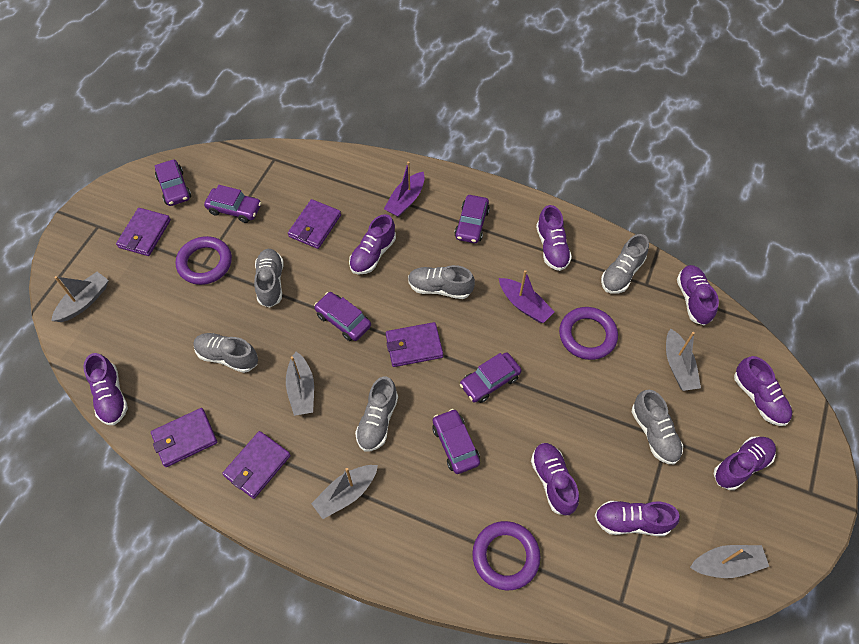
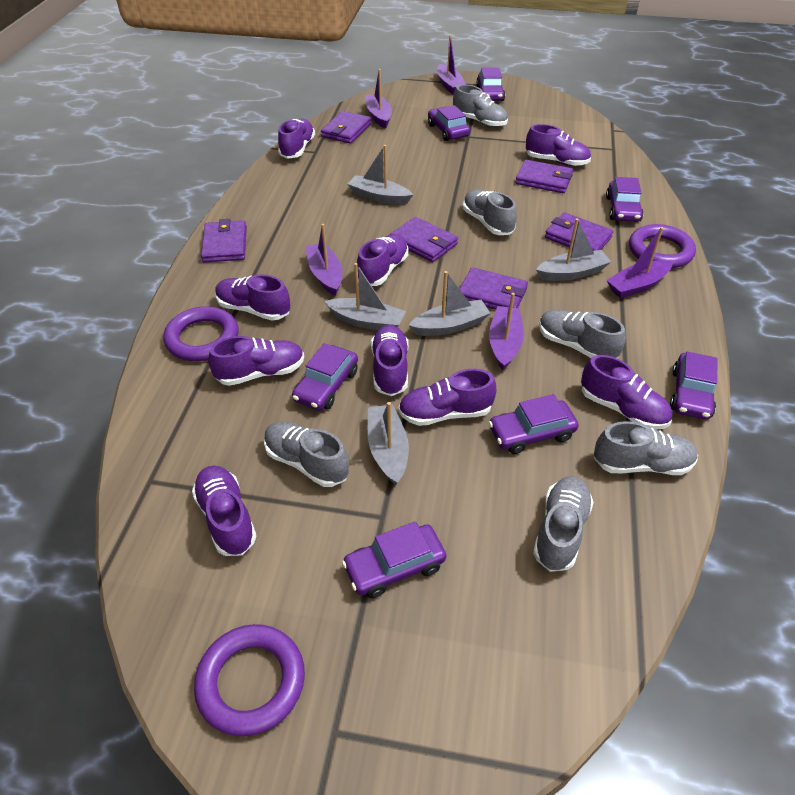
purple boat: [384,161,425,217] [499,270,554,323] = 2 -> [305,224,342,296] [365,69,392,129] [437,35,466,95] [489,293,524,370] [606,227,673,298] = 5
purple car: [155,159,191,206] [204,185,261,223] [314,292,371,341] [432,409,480,474] [454,195,490,243] [460,352,522,403] = 6 -> [292,343,358,410] [342,521,446,598] [428,105,470,141] [476,67,505,101] [489,394,579,454] [606,177,643,222] [670,352,718,420] = 7
purple shoe: [84,353,128,425] [349,214,396,275] [531,443,579,516] [536,205,572,271] [595,501,680,536] [677,265,719,325] [714,436,776,490] [734,356,792,426] = 8 -> [192,465,256,556] [208,336,304,386] [215,274,290,321] [278,119,315,159] [357,234,408,286] [371,325,408,396] [398,369,496,426] [526,124,591,166] [581,355,673,429] = 9
purple wallet: [116,208,171,256] [151,408,217,467] [222,431,291,499] [288,199,341,249] [386,322,443,367] = 5 -> [201,219,247,262] [321,111,371,144] [390,217,458,262] [459,267,528,310] [515,160,573,193] [545,213,613,251] = 6

